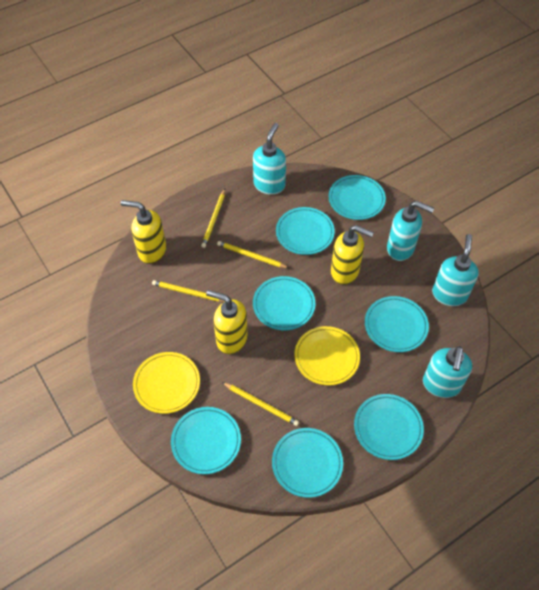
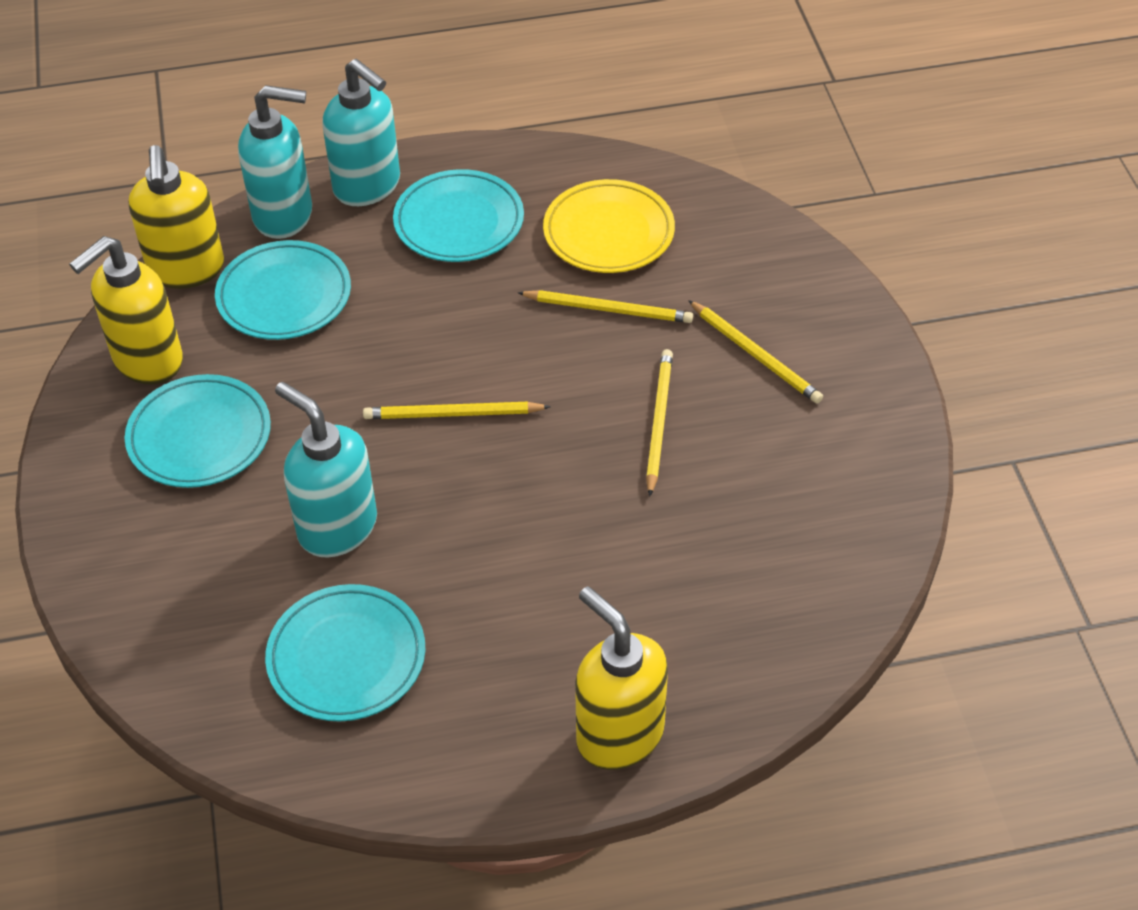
turquoise plate: [171,407,241,474] [253,276,315,330] [272,428,343,498] [276,207,335,255] [329,175,386,220] [354,394,424,460] [365,296,429,352] = 7 -> [125,374,271,488] [215,240,351,340] [265,584,425,721] [393,169,524,262] = 4
turquoise soap dispenser: [253,123,286,195] [387,201,434,261] [423,346,472,398] [432,234,479,306] = 4 -> [238,85,312,239] [275,382,377,557] [322,59,400,206] = 3
yellow plate: [133,352,200,414] [294,326,360,385] = 2 -> [543,179,675,273] = 1

